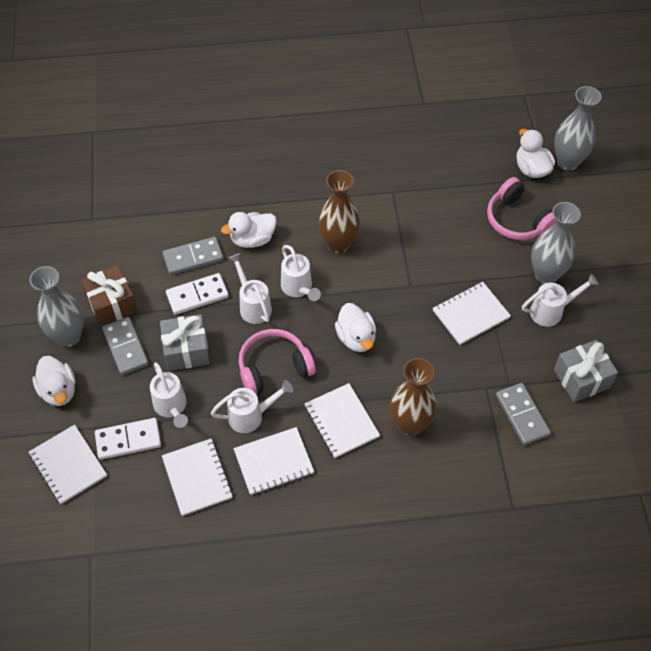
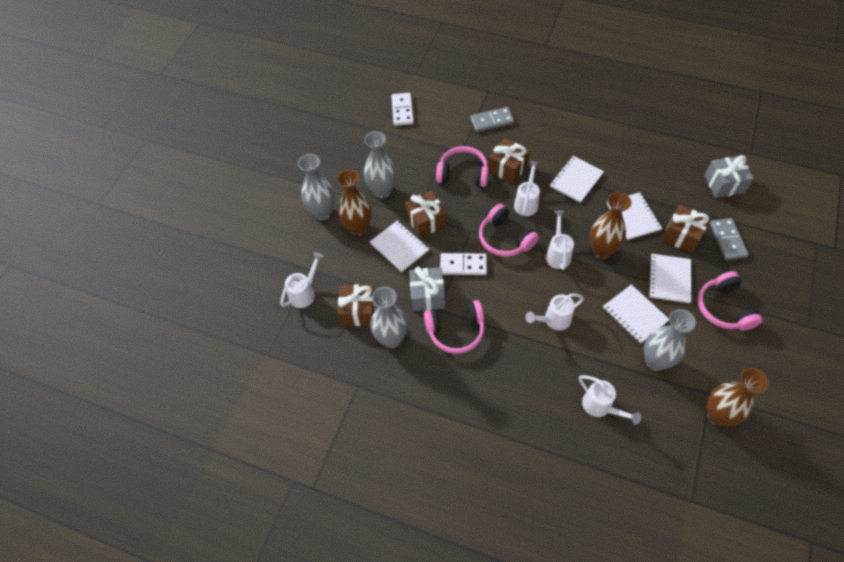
brown gift: [81,265,138,327] = 1 -> [337,284,376,326] [405,190,446,238] [488,138,530,184] [662,205,711,253] = 4
brown vase: [318,170,360,253] [390,358,437,436] = 2 -> [337,170,372,236] [590,192,631,259] [707,368,769,426] = 3
grey domino: [102,317,149,375] [163,237,224,275] [496,383,551,445] = 3 -> [470,107,514,132] [710,218,749,260] = 2
grey vase: [30,266,84,347] [531,202,581,284] [554,86,602,171] = 3 -> [298,154,335,220] [364,131,396,198] [370,286,408,348] [644,309,696,371] = 4
pink headphones: [239,329,316,394] [487,177,556,240] = 2 -> [424,300,485,354] [436,146,488,187] [479,204,539,257] [698,271,763,331] = 4
white duck: [32,356,75,406] [221,212,277,248] [335,303,376,352] [516,129,555,178] = 4 -> none = 0

